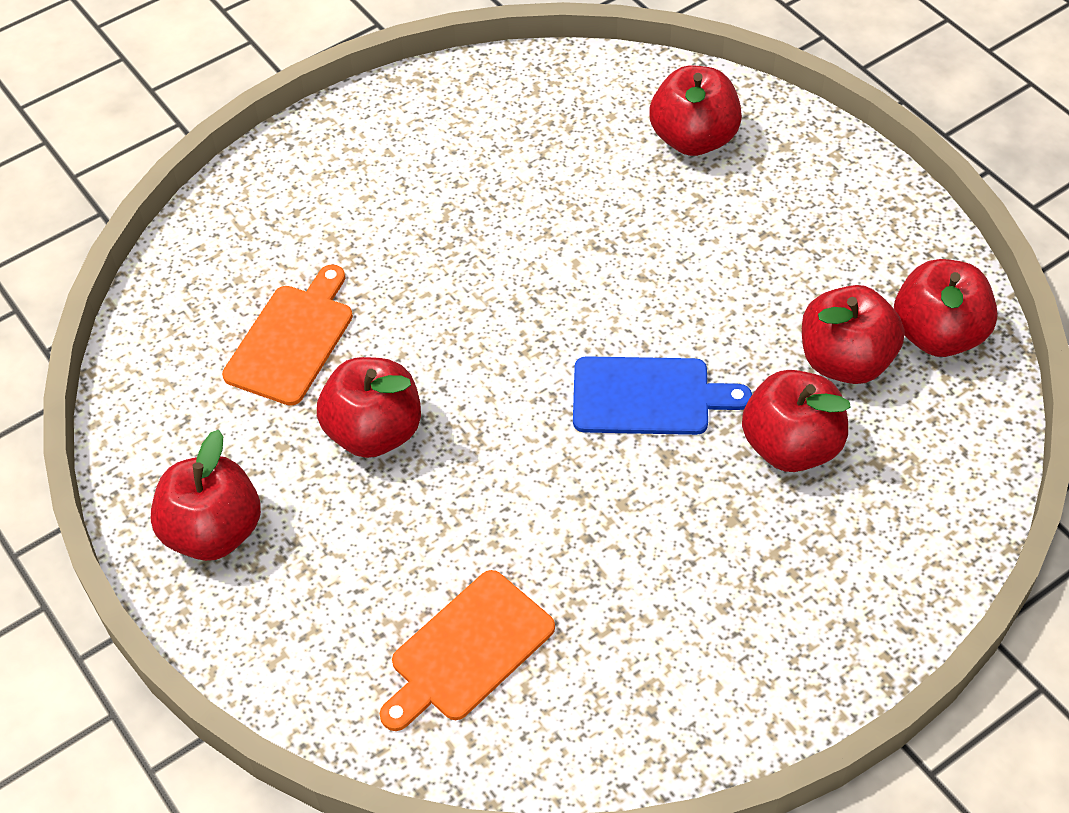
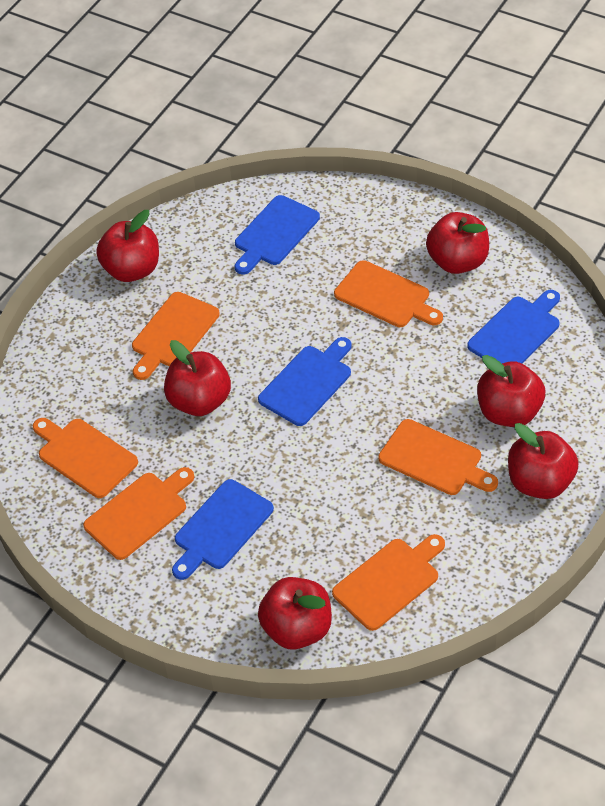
blue cutting board: [573,356,752,435] = 1 -> [172,479,274,580] [235,195,320,275] [258,337,352,426] [467,290,560,364] = 4
orange cutting board: [222,265,353,406] [379,570,555,731] = 2 -> [33,418,138,498] [83,467,194,560] [132,292,220,380] [332,534,445,631] [334,260,443,327] [378,419,498,495] = 6

